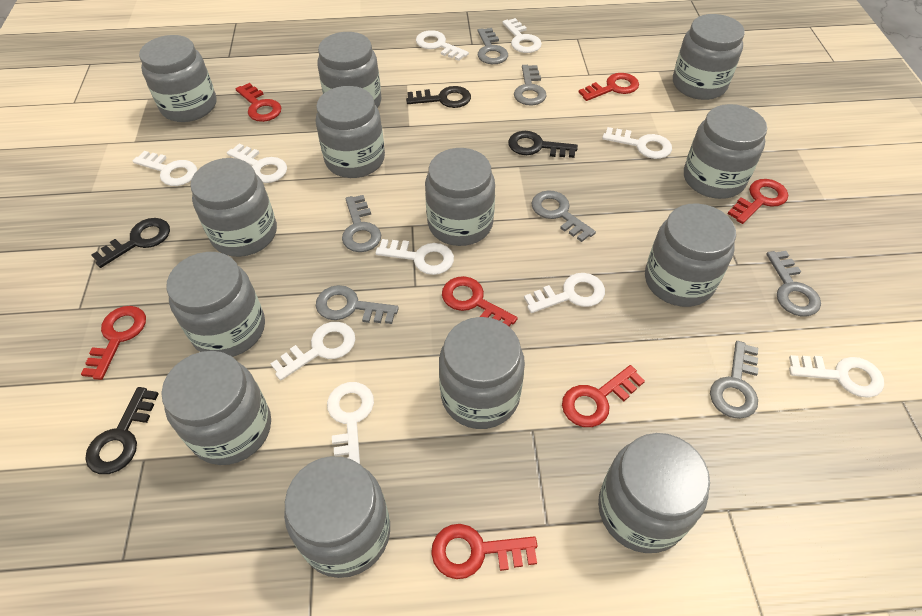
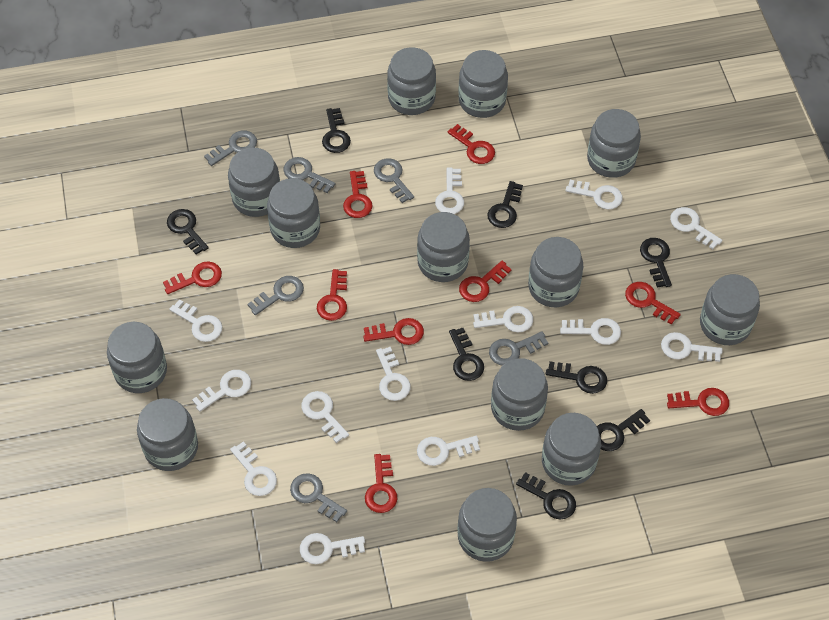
black key: [85,387,159,474] [92,218,170,268] [406,86,471,108] [508,131,578,158] = 4 -> [167,209,209,255] [322,108,351,153] [449,328,484,381] [487,181,523,228] [516,472,576,520] [546,361,607,394] [597,409,650,451] [640,238,672,288] = 8
grey key: [316,285,399,324] [342,195,381,252] [478,28,508,64] [514,65,547,106] [531,190,596,242] [710,341,759,419] [766,251,821,316] = 7 -> [204,131,257,166] [248,276,304,315] [284,157,336,193] [290,473,347,522] [374,158,414,203] [489,331,548,366] = 6
red key: [81,306,146,380] [236,83,282,122] [431,524,537,579] [442,276,518,326] [562,365,645,427] [579,73,639,101] [728,179,788,224] = 7 -> [163,261,222,294] [317,269,347,321] [343,171,372,218] [363,318,424,345] [365,454,397,513] [448,124,495,164] [459,261,512,302] [625,282,681,325] [667,388,729,416] = 9
white key: [133,151,197,186] [227,143,287,183] [270,322,355,381] [327,382,374,464] [375,239,454,275] [416,30,469,61] [502,18,542,53] [524,273,605,313] [602,127,672,159] [789,355,884,398] = 10 -> [169,299,222,342] [192,370,251,412] [230,441,277,496] [300,533,365,564] [301,391,349,443] [376,347,411,401] [417,436,480,466] [435,167,464,214] [473,306,533,333] [560,318,621,345] [565,180,622,209] [661,332,723,362] [670,207,723,249] = 13

